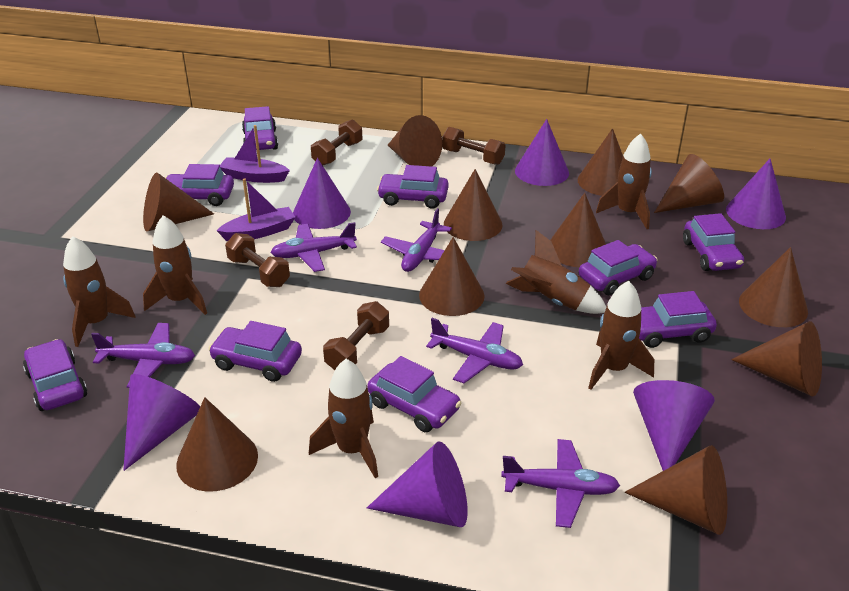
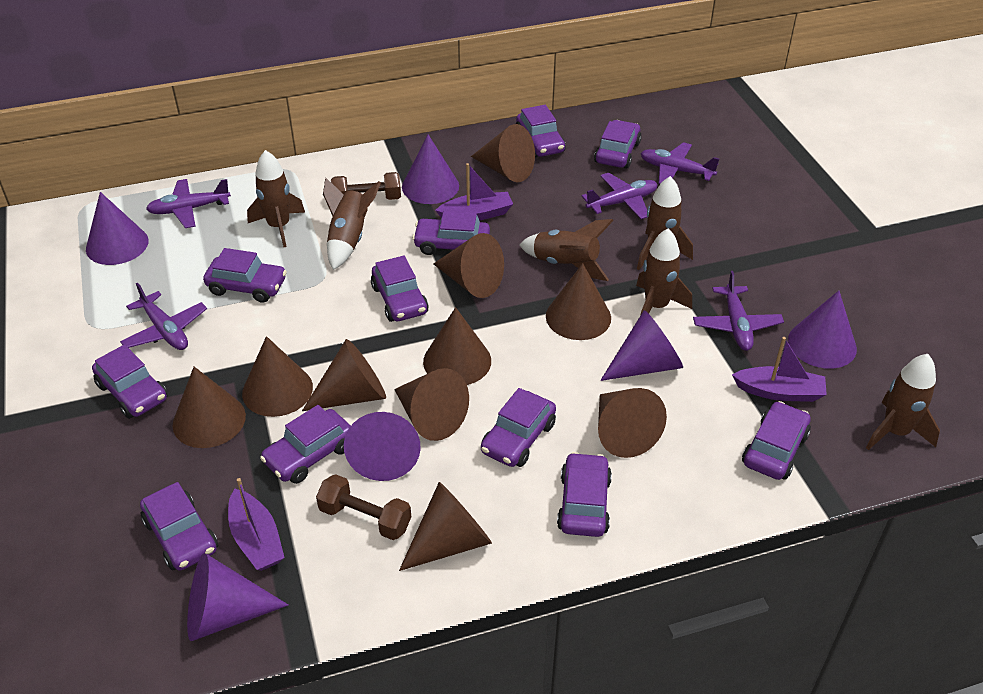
brown cone: [143,172,214,232] [176,397,258,491] [388,115,442,167] [419,237,485,316] [444,169,502,241] [550,193,606,267] [578,128,623,196] [625,445,727,535] [654,154,724,213] [731,321,822,396] [739,247,808,327] = 11 -> [173,367,246,448] [242,336,313,417] [302,339,386,411] [394,368,469,441] [399,482,492,571] [423,307,491,385] [433,233,504,298] [471,124,535,182] [546,263,611,340] [598,388,667,458] = 10
brown dumbbell: [225,233,290,287] [311,119,362,165] [323,301,389,370] [442,127,505,165] = 4 -> [316,474,411,540] [331,172,401,200] = 2
purple boat: [217,178,295,241] [220,125,290,183] = 2 -> [228,478,285,571] [435,163,513,221] [732,337,827,402] = 3
purple car: [23,339,87,411] [165,164,234,206] [208,321,302,382] [242,106,278,150] [367,356,461,432] [377,165,449,209] [579,240,657,295] [639,291,717,348] [683,213,744,271] = 9 -> [92,344,168,419] [140,482,218,571] [203,248,287,303] [260,405,351,484] [371,256,429,322] [412,210,490,255] [481,388,556,467] [516,105,566,157] [557,452,612,537] [594,120,642,169] [742,401,811,480] = 11

